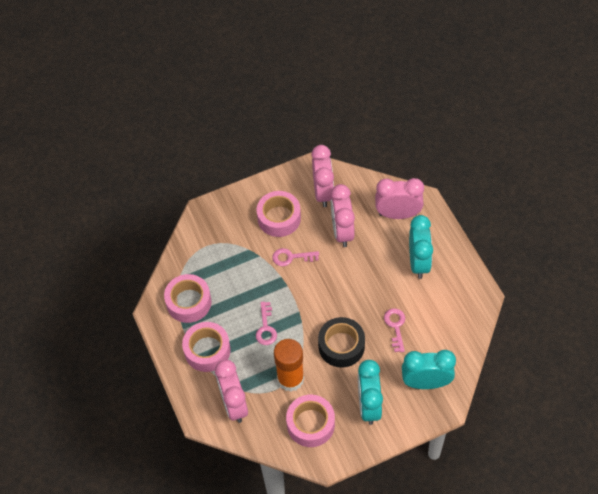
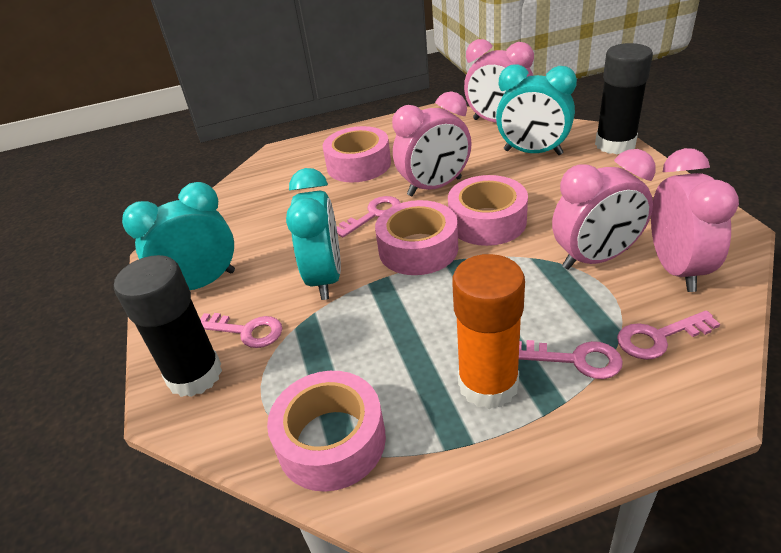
black glue stick: none = 0 -> [114,255,222,397] [595,43,653,154] = 2
black tape: [318,317,365,368] = 1 -> none = 0
pink key: [256,302,277,345] [272,248,319,266] [384,308,405,352] = 3 -> [200,313,282,348] [337,196,400,238] [519,340,623,379] [617,310,720,360] = 4

